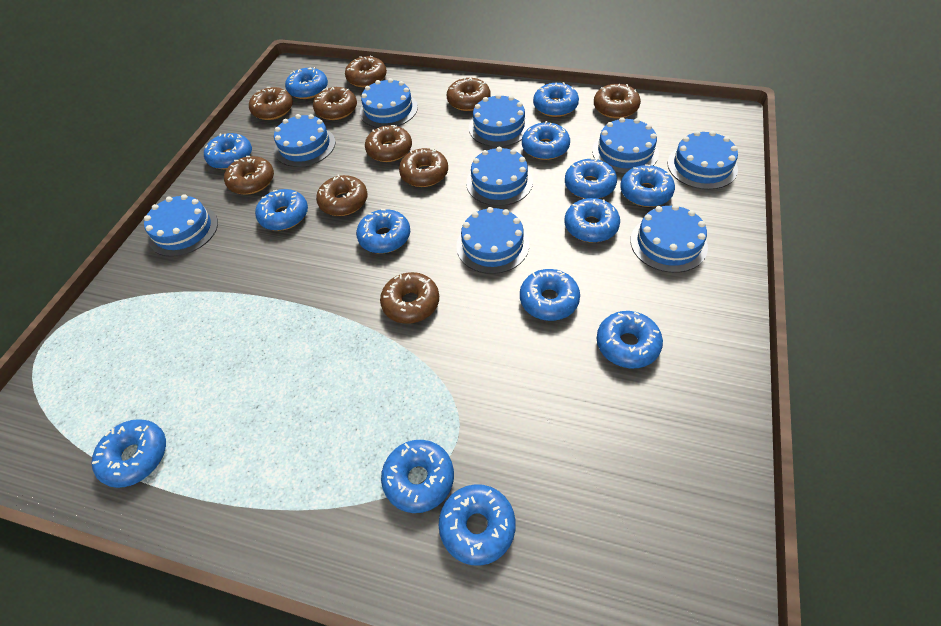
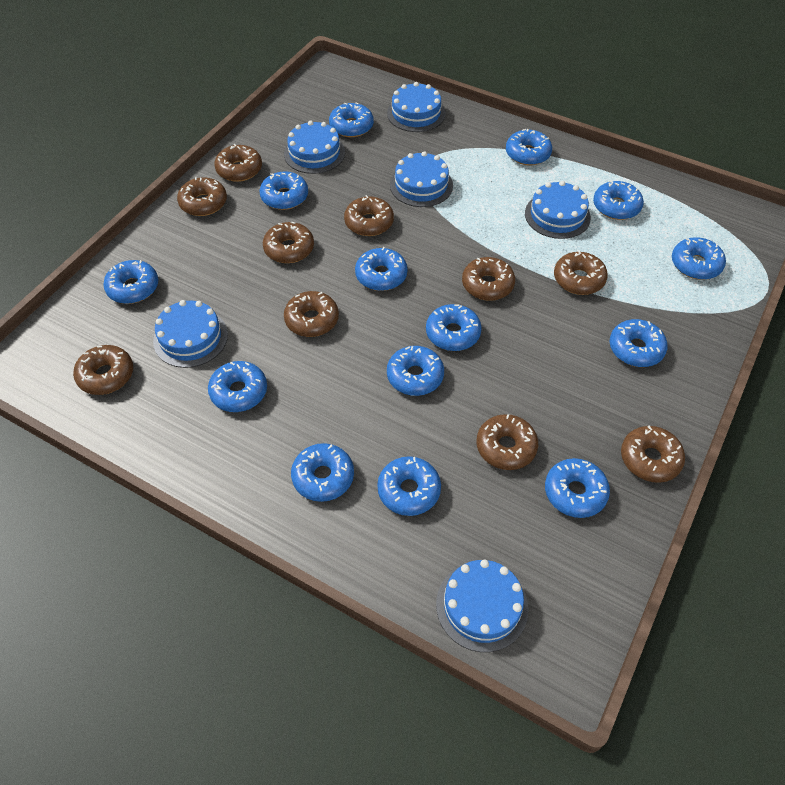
blue cake: [144,194,218,257] [274,114,335,167] [360,78,418,128] [456,207,529,274] [466,147,533,206] [469,94,530,147] [592,117,659,174] [630,204,708,273] [668,131,738,190] = 9 -> [153,300,228,368] [284,121,345,174] [387,82,445,132] [390,151,453,207] [436,559,529,652] [525,181,591,239] = 6

